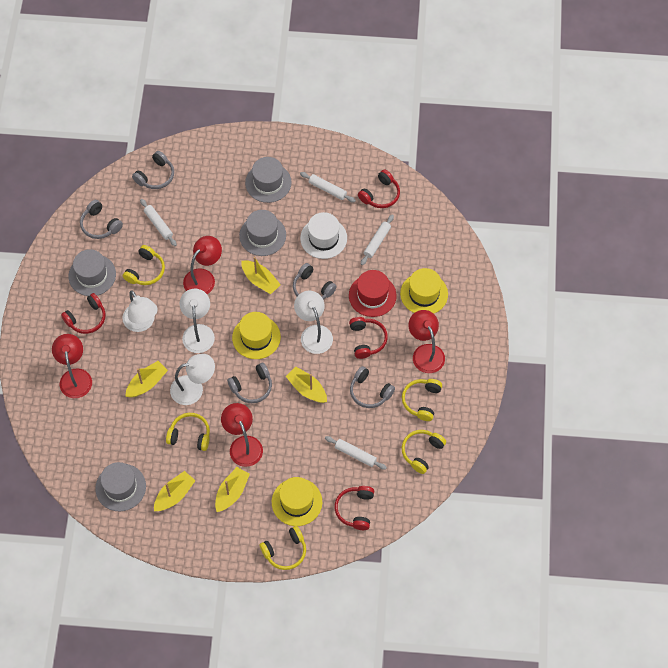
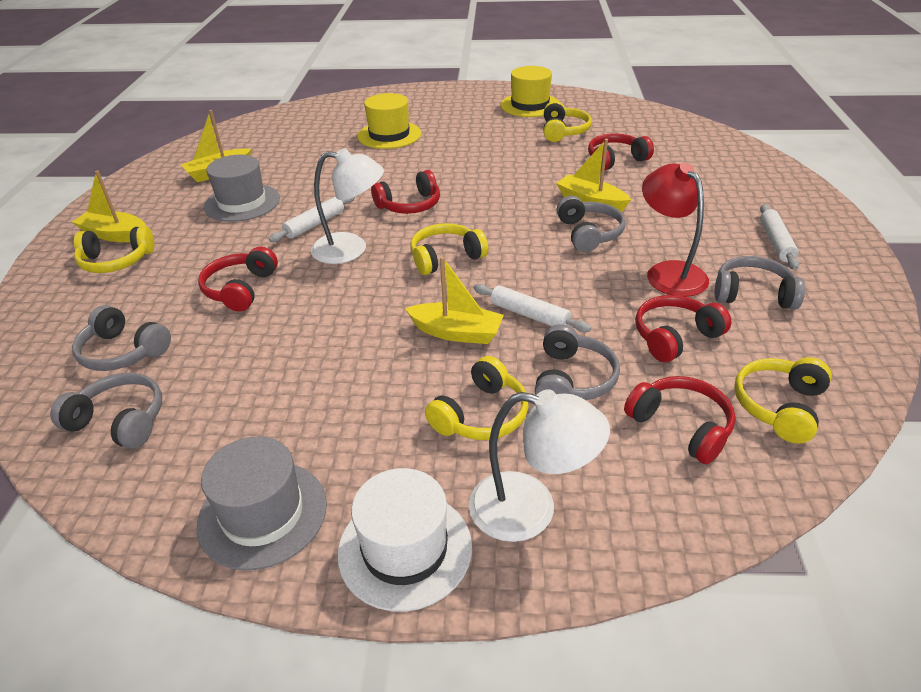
grey hat: [68,249,116,296] [95,462,146,511] [239,210,286,256] [245,157,292,203] = 4 -> [196,436,327,571] [204,155,280,222] = 2
red hat: [349,270,397,317] = 1 -> none = 0
red headphones: [61,293,106,334] [335,486,374,530] [349,317,388,359] [358,169,400,208] = 4 -> [198,247,278,312] [371,170,440,214] [588,133,654,170] [624,376,735,464] [635,295,732,362] = 5
red lamp: [52,334,92,398] [183,236,222,294] [221,403,263,467] [409,310,445,373] = 4 -> [642,163,709,297] = 1
white lamp: [122,290,158,332] [170,354,215,405] [179,289,215,353] [294,291,333,354] = 4 -> [311,148,384,264] [469,389,610,542] = 2
white rolling pin: [140,199,177,246] [300,172,356,202] [325,436,387,470] [361,214,394,265] = 4 -> [269,197,355,242] [473,284,591,332] [760,204,799,270] = 3
yellow boat: [125,361,168,398] [154,471,196,511] [215,467,250,512] [241,257,281,294] [286,367,327,403] = 5 -> [72,170,146,242] [181,110,251,182] [405,257,504,344] [556,139,631,212] = 4
yellow hat: [232,312,281,359] [272,477,322,526] [400,268,448,314] = 3 -> [357,93,421,149] [500,66,559,117] = 2

